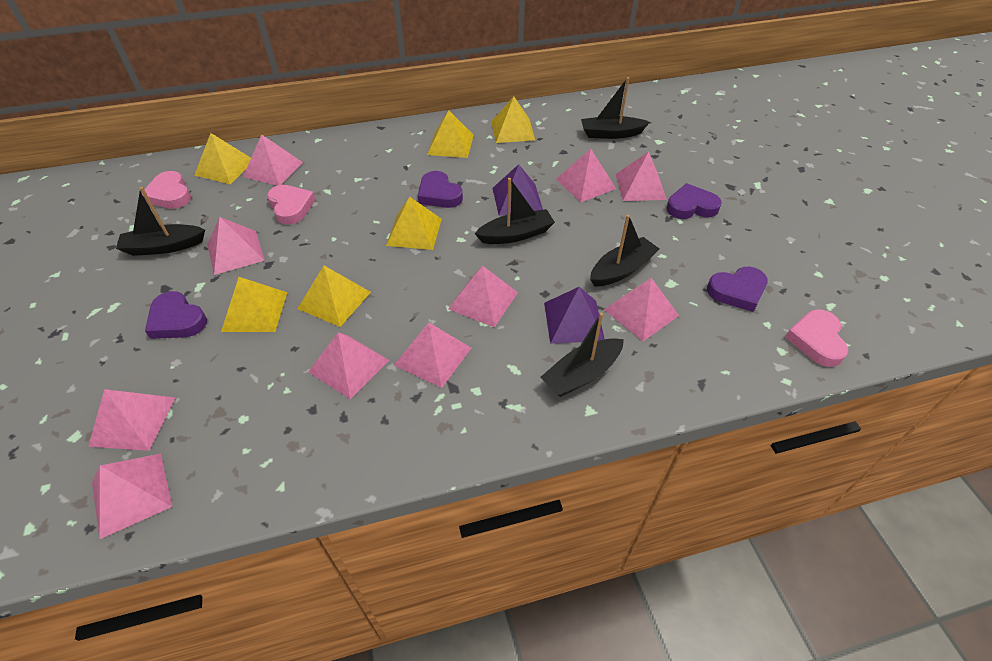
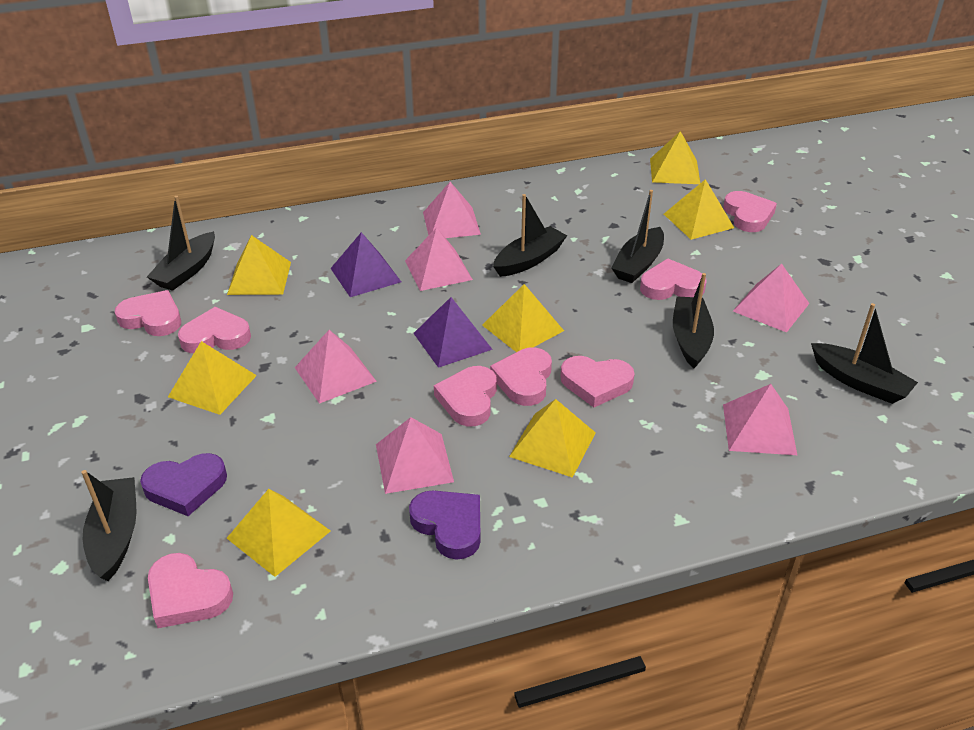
black boat: [116,187,205,256] [474,178,555,244] [540,313,624,397] [581,77,650,139] [590,215,659,287] = 5 -> [81,470,136,581] [147,196,215,291] [493,194,567,277] [611,190,664,283] [673,273,714,369] [811,303,918,404] = 6
pink heart: [142,171,191,209] [267,185,316,225] [785,309,848,367] = 3 -> [115,290,181,336] [148,553,233,628] [178,307,251,353] [434,366,497,426] [490,347,552,406] [560,356,635,407] [640,258,706,300] [723,191,777,232] = 8
pink pyramid: [88,389,175,451] [92,454,172,539] [207,217,265,275] [243,134,303,186] [308,332,389,399] [394,322,471,388] [448,266,518,328] [556,149,616,202] [604,278,679,341] [616,152,667,201] = 10 -> [295,330,377,404] [376,417,454,494] [405,227,473,291] [423,182,481,238] [723,384,797,455] [733,264,809,333] = 6
purple heart: [145,291,207,339] [418,171,463,208] [666,183,722,219] [707,267,768,312] = 4 -> [140,453,227,516] [409,490,481,560] = 2
yellow pyramid: [194,133,251,184] [221,277,287,332] [297,266,371,327] [386,197,442,250] [427,110,474,158] [491,97,535,143] = 6 -> [168,341,257,415] [227,235,291,295] [227,489,331,577] [482,284,564,352] [509,399,596,478] [650,131,700,184] [664,179,734,240] = 7

